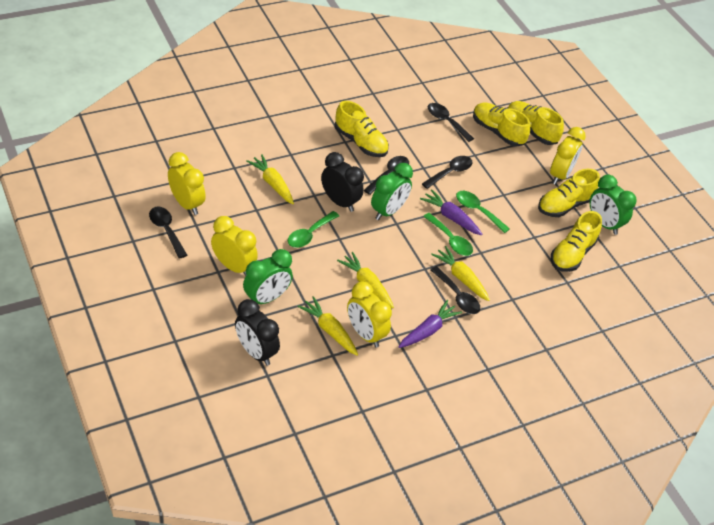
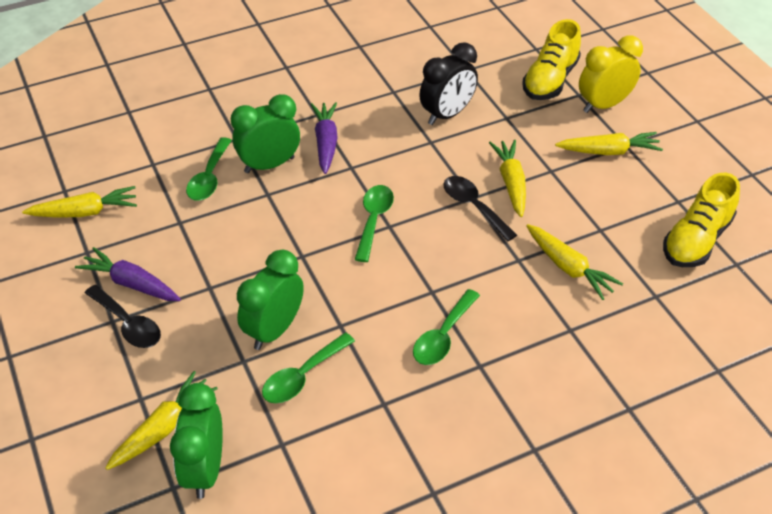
black clock: [235,299,280,366] [321,152,364,212] = 2 -> [419,42,478,125] = 1
black spoon: [149,207,187,259] [364,156,409,195] [422,156,473,189] [428,103,474,142] [430,266,480,314] = 5 -> [85,285,161,348] [443,176,517,241] = 2
green spoon: [288,211,339,248] [423,213,473,256] [456,191,510,233] = 3 -> [186,137,232,201] [262,332,355,403] [354,185,394,262] [413,289,480,365] = 4
yellow carrot: [246,154,294,204] [297,296,358,356] [337,252,394,308] [431,246,490,301] = 4 -> [22,186,137,217] [105,371,218,470] [489,140,526,217] [526,224,623,300] [555,132,663,155] = 5
yellow clock: [168,152,206,215] [211,216,258,276] [347,281,392,347] [550,127,586,185] = 4 -> [579,35,643,113] = 1
yellow shoe: [335,101,389,157] [473,103,530,147] [508,101,564,145] [538,169,600,217] [551,211,602,272] = 5 -> [522,19,581,100] [663,173,740,267] = 2

